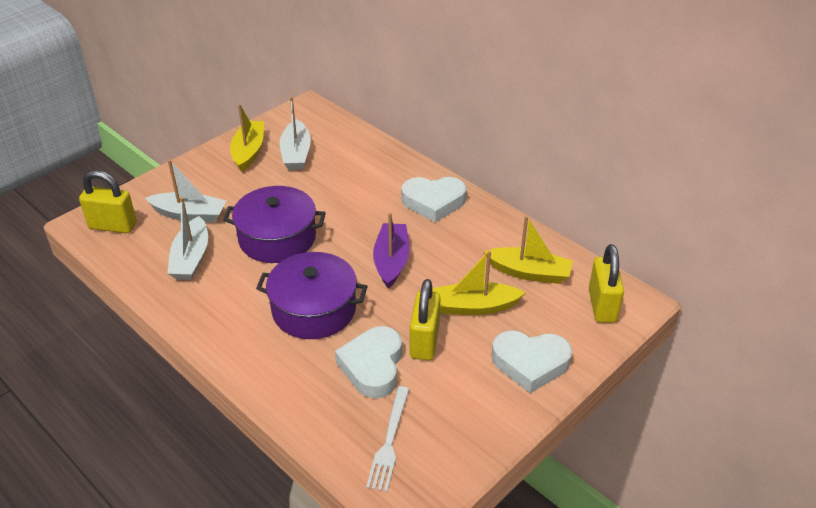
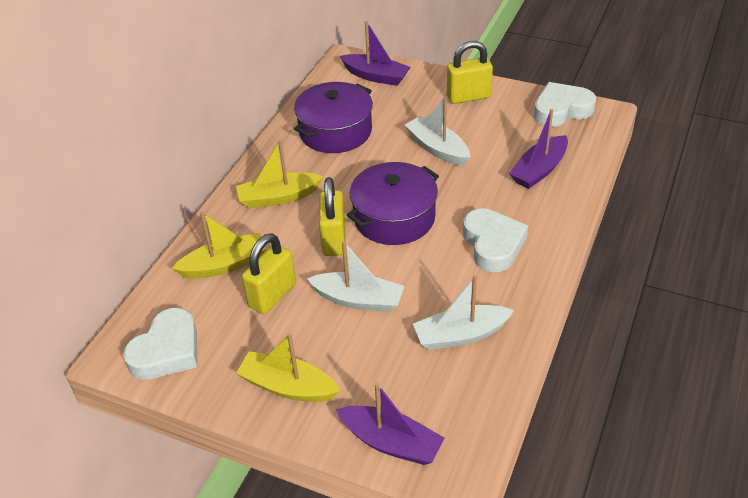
purple boat: [373,213,409,289] = 1 -> [336,383,444,465] [340,21,411,86] [509,109,568,189] = 3
white fork: [366,386,409,492] = 1 -> none = 0

